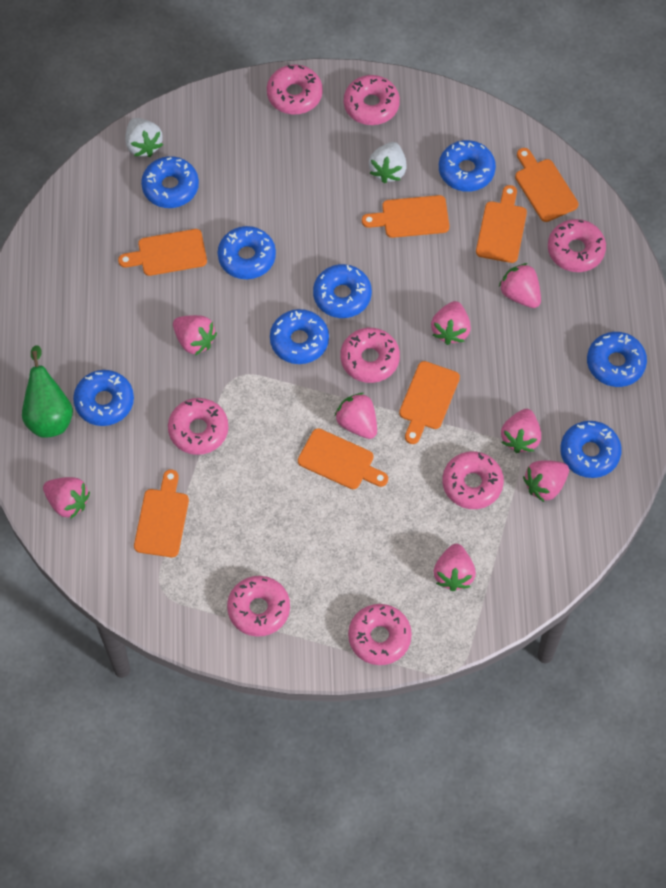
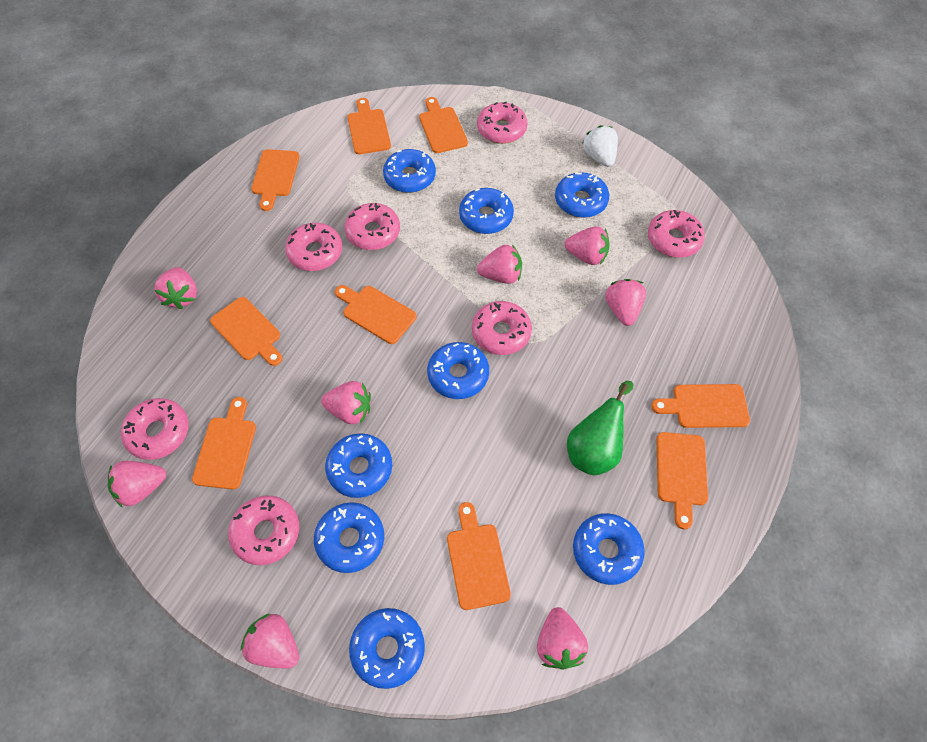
orange cutting board: [118,229,207,276] [134,470,189,557] [298,428,388,489] [362,195,449,238] [399,361,460,444] [476,185,527,263] [515,148,579,222] = 7 -> [192,397,256,490] [210,297,283,366] [251,149,300,211] [335,285,417,344] [347,98,391,154] [419,97,468,153] [447,502,511,610] [651,384,750,428] [656,432,708,530] = 9
pink donut: [168,398,228,455] [227,576,290,637] [267,64,323,115] [340,328,400,383] [344,75,400,125] [348,604,412,665] [442,451,504,509] [548,219,606,272] = 8 -> [121,398,189,460] [228,495,299,565] [285,223,342,271] [344,203,400,250] [472,301,532,355] [477,102,528,144] [648,210,705,258] = 7
white strawberry: [125,118,163,157] [369,142,407,183] = 2 -> [583,125,618,167] = 1

